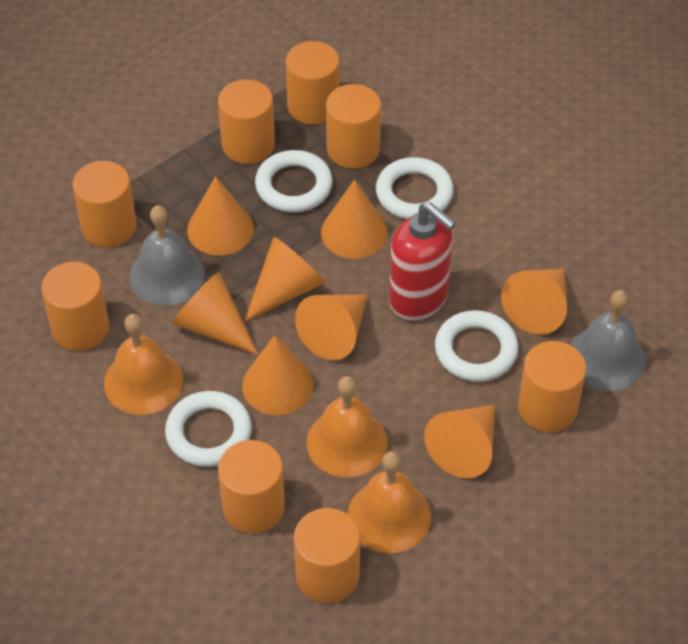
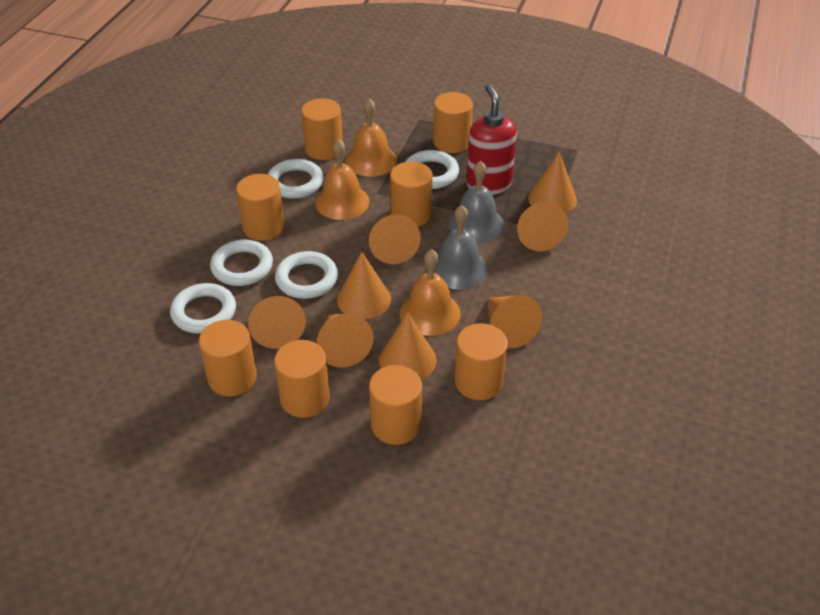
white ring: [165,391,252,467] [255,150,333,212] [376,157,454,219] [435,310,518,382] = 4 -> [170,283,236,334] [210,240,273,286] [268,159,324,199] [275,251,338,299] [405,150,459,189] = 5

